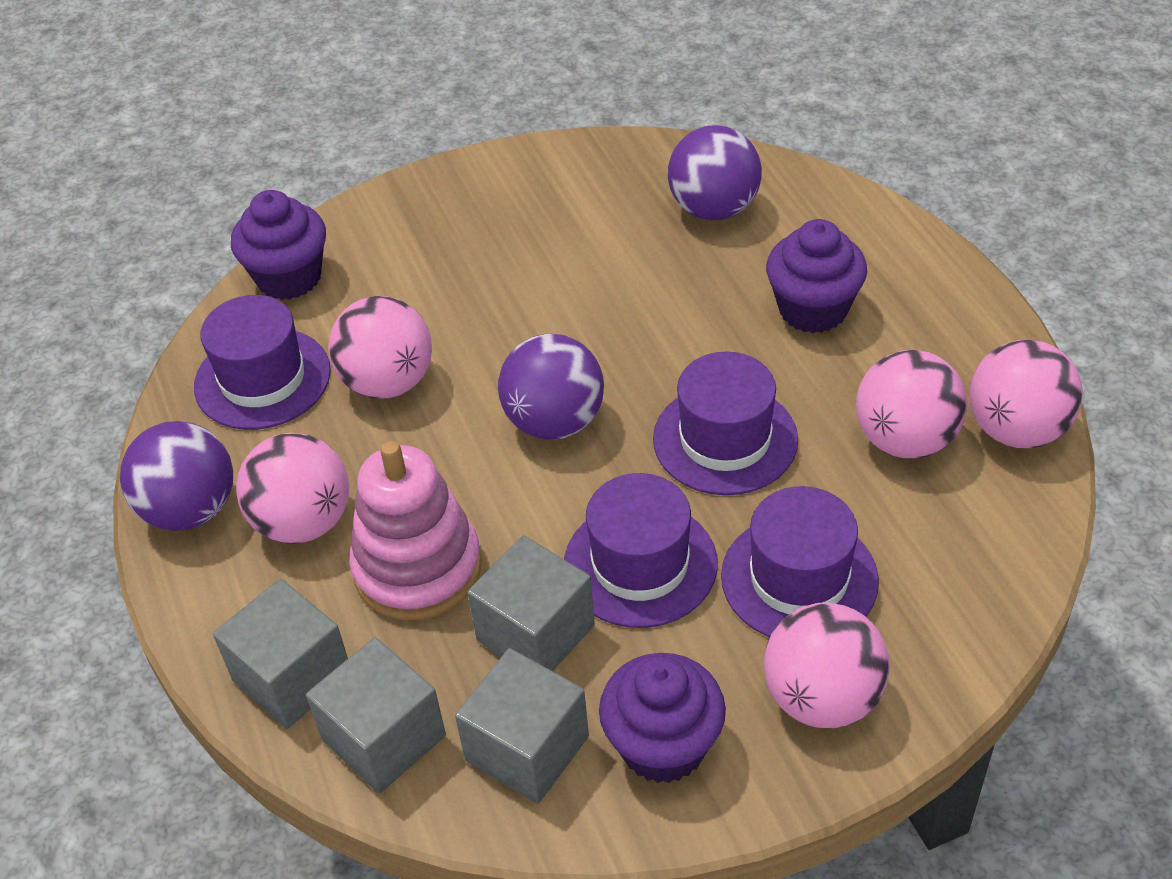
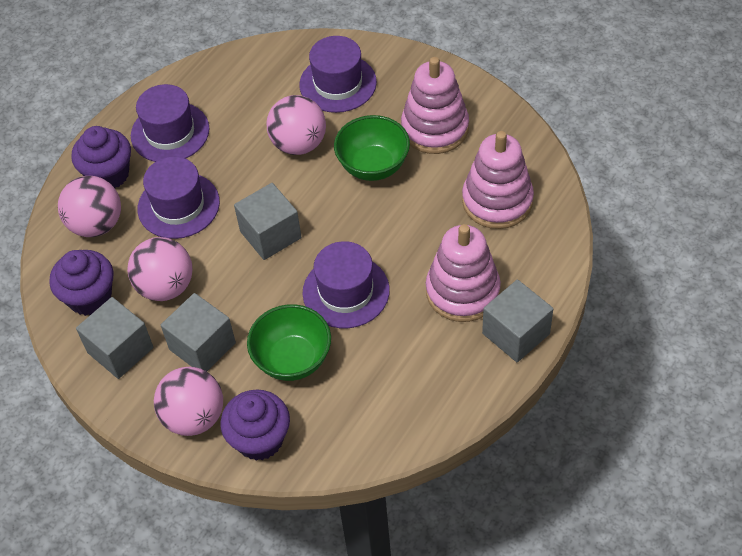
green bowl: none = 0 -> [247,304,331,381] [334,115,410,181] = 2
pink ball: [236,433,349,544] [328,296,432,399] [764,603,890,728] [856,350,967,458] [970,340,1083,448] = 5 -> [58,176,121,237] [127,237,192,301] [154,367,223,436] [266,95,326,155] = 4
pink stacking toy: [349,441,482,620] = 1 -> [401,57,469,154] [426,224,501,322] [462,131,534,229] = 3
purple ball: [120,421,233,531] [498,334,604,440] [668,125,762,220] = 3 -> none = 0

